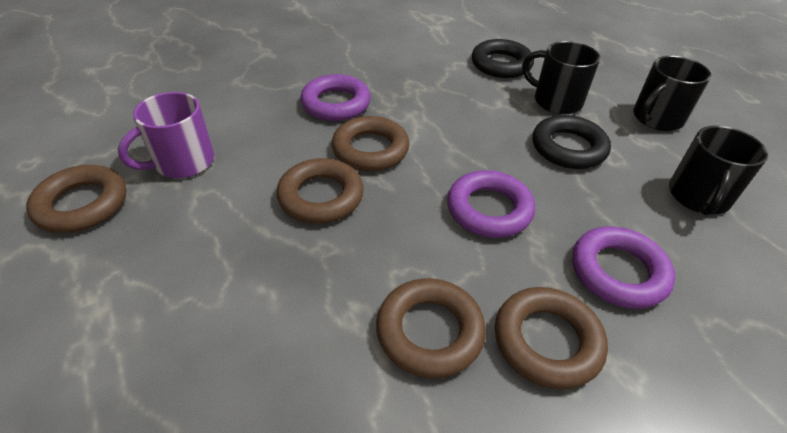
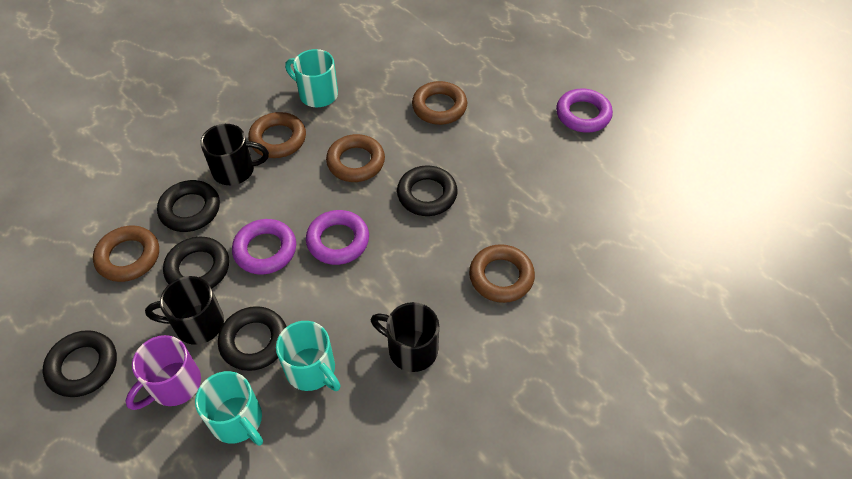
black ring: [472,39,534,78] [532,115,611,169] = 2 -> [43,330,117,397] [157,180,220,232] [163,237,229,288] [218,306,287,371] [397,165,458,216] = 5
turquoise mug: none = 0 -> [195,371,263,446] [276,321,341,391] [285,49,338,107] = 3

